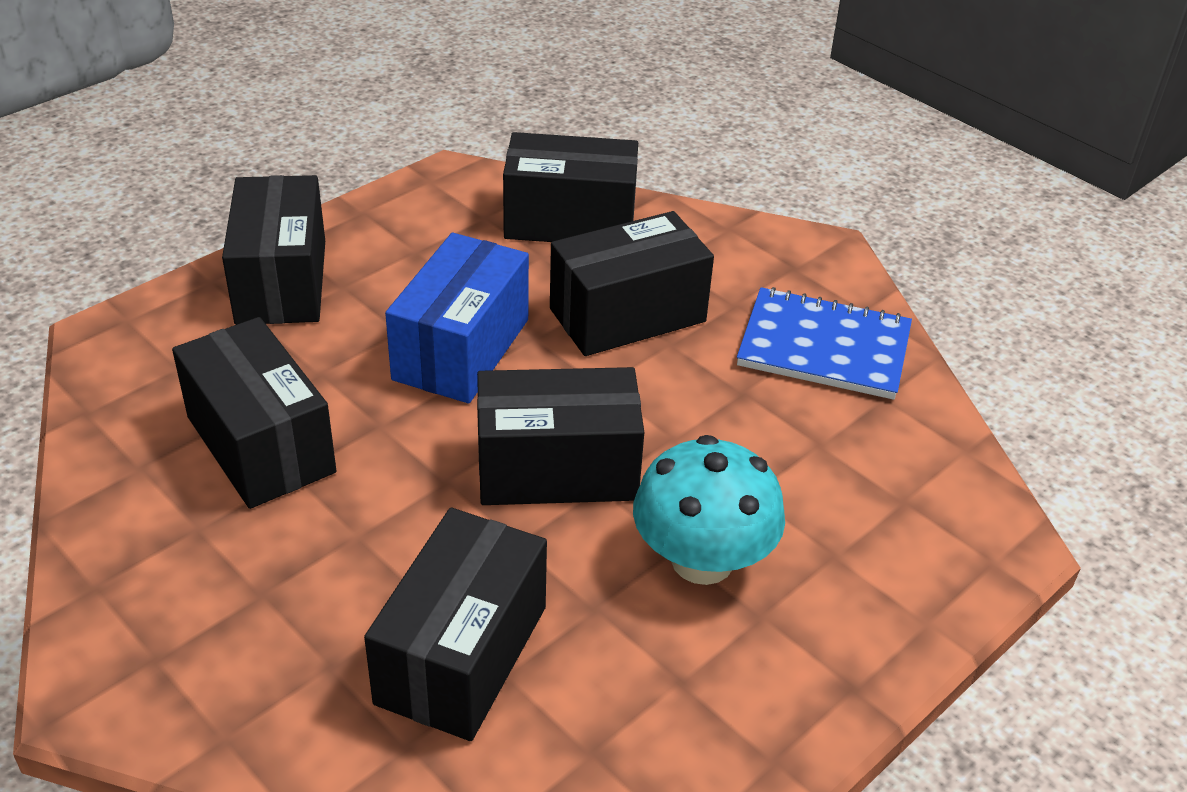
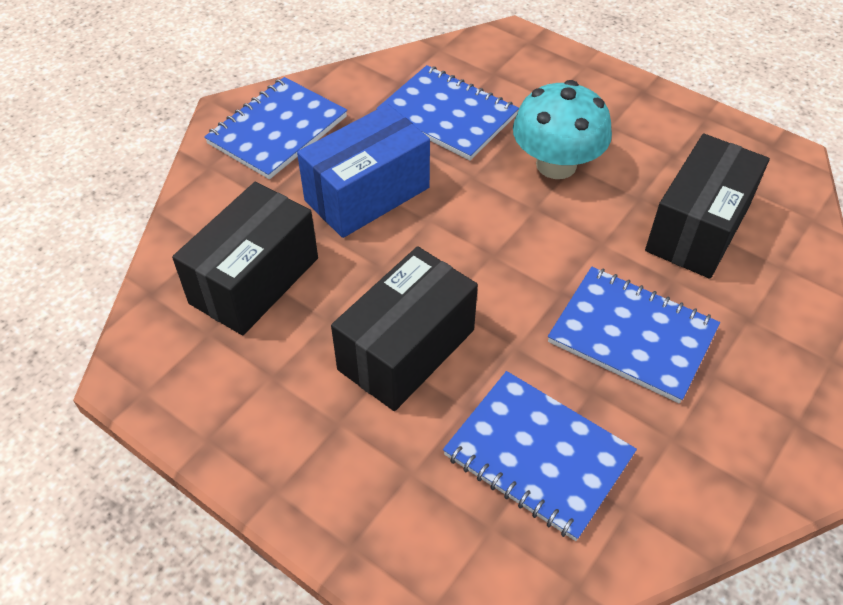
black box: [172,317,336,509] [222,175,325,325] [364,508,547,741] [477,367,644,505] [503,132,638,242] [550,211,714,356] = 6 -> [172,182,318,335] [331,246,478,411] [645,133,770,279] = 3
blue notebook: [737,287,912,400] = 1 -> [204,77,347,179] [376,65,519,161] [443,371,637,541] [548,267,720,404] = 4

